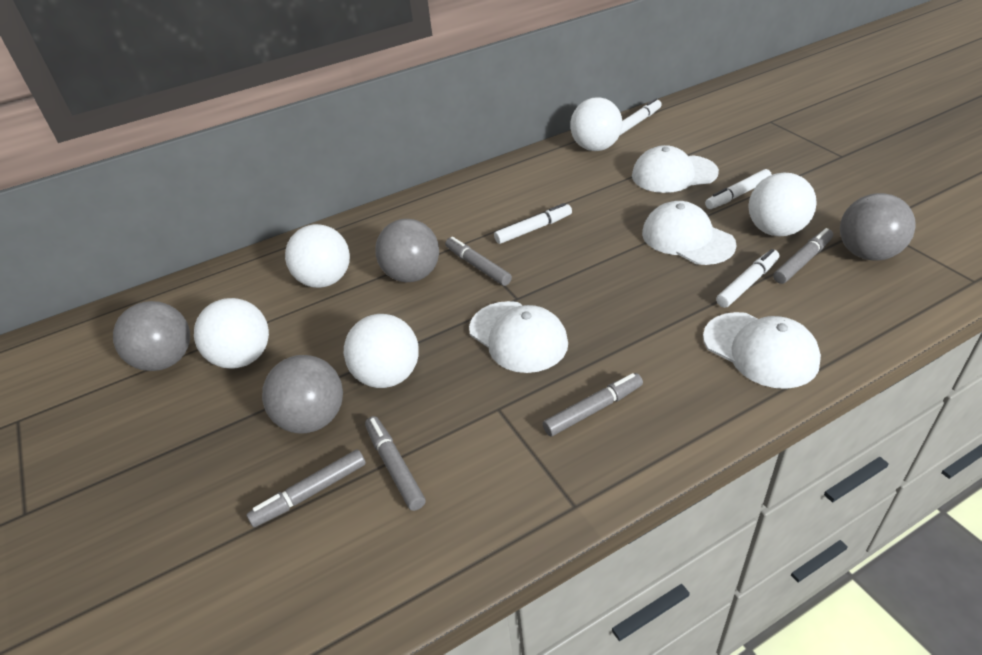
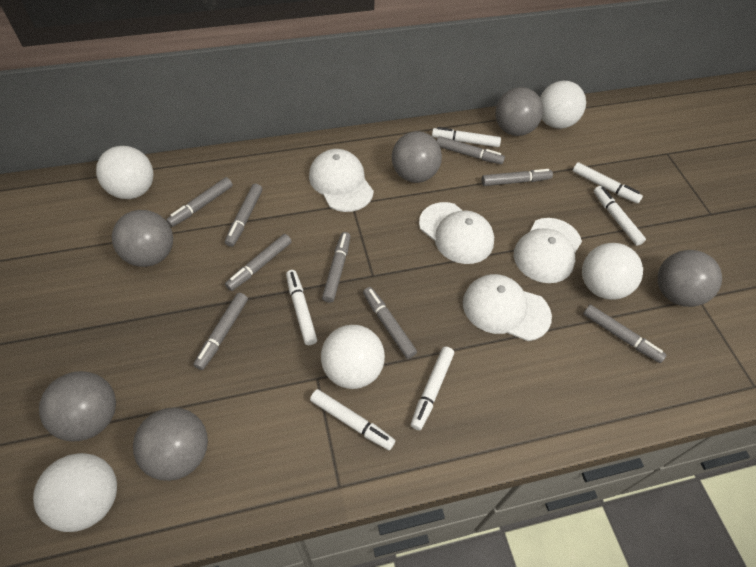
grey ball: [113,301,190,371] [262,355,343,434] [375,219,439,282] [840,193,916,261] = 4 -> [39,371,116,441] [112,210,173,267] [133,407,208,481] [392,131,442,183] [495,87,543,136] [657,250,722,307] = 6
grey marker: [246,449,366,527] [365,416,426,511] [445,237,512,286] [543,373,643,437] [773,228,833,284] = 5 -> [166,177,233,227] [193,293,248,370] [225,184,262,247] [225,234,292,291] [322,232,351,303] [363,287,417,359] [437,136,505,164] [481,169,553,186] [583,305,666,363] = 9
white marker: [494,203,572,244] [620,98,662,135] [705,169,772,209] [716,249,779,308] = 4 -> [286,270,317,345] [310,389,395,450] [411,347,454,430] [432,127,501,147] [573,162,643,204] [594,186,646,246] = 6

